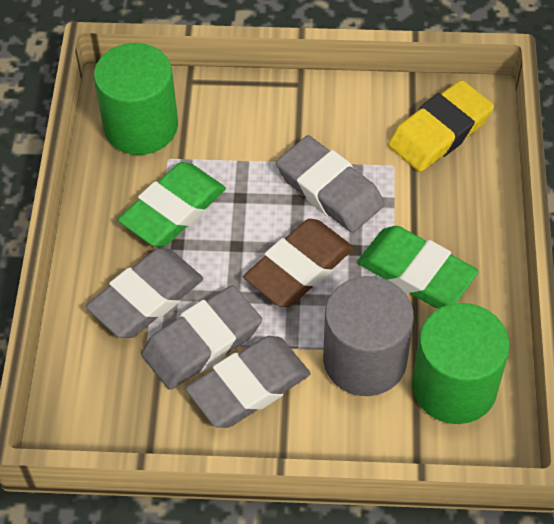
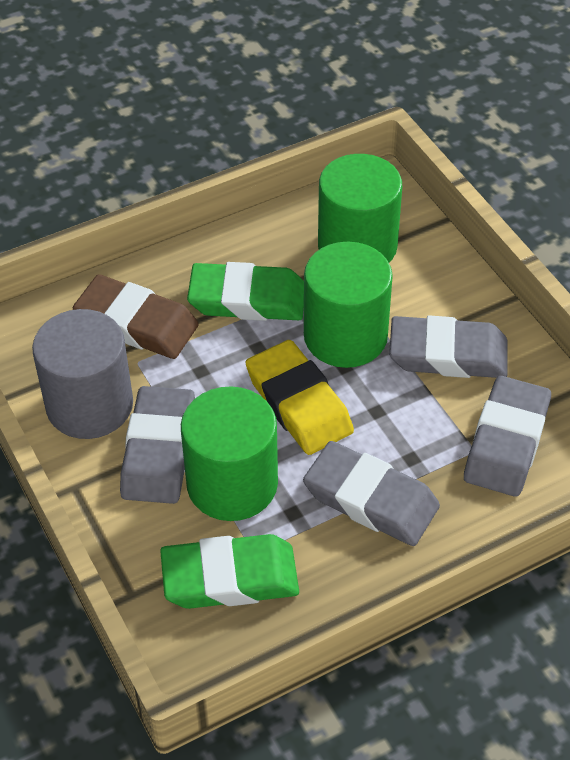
green cylinder: [94,43,178,155] [412,303,510,424] = 2 -> [181,386,278,521] [304,242,393,368] [318,154,402,263] = 3

